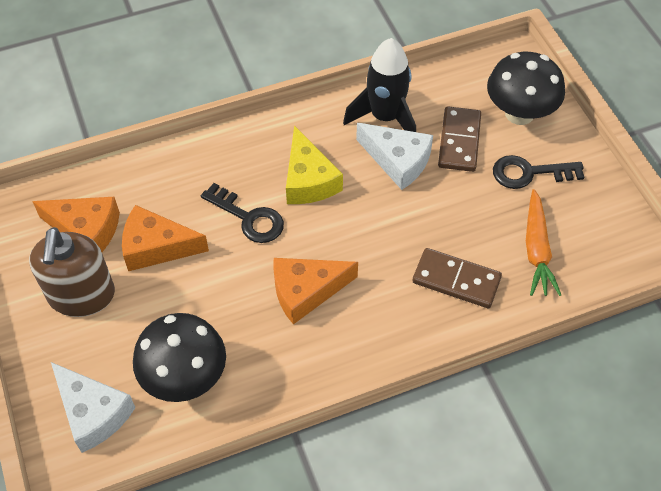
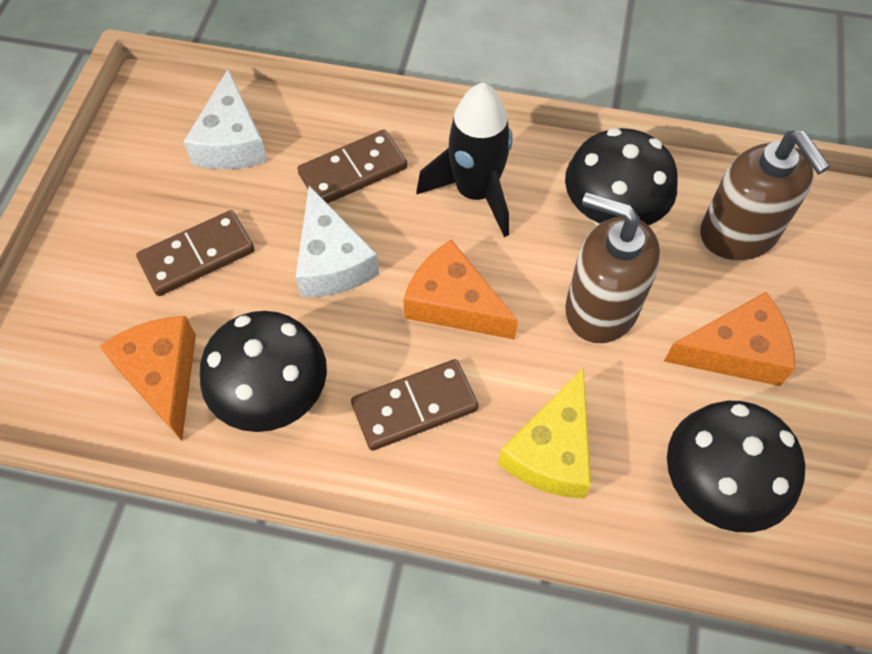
black key: [201,183,284,243] [493,155,585,189] = 2 -> none = 0
black mushroom: [133,313,226,402] [487,52,565,125] = 2 -> [200,311,327,432] [565,128,678,226] [667,401,805,532] = 3
brown domino: [412,248,502,308] [438,106,481,172] = 2 -> [136,210,255,296] [297,130,407,204] [351,359,478,451] = 3
brown soap dispenser: [29,227,115,317] = 1 -> [565,192,661,344] [700,130,830,261] = 2
orange carrot: [526,189,561,296] = 1 -> none = 0

